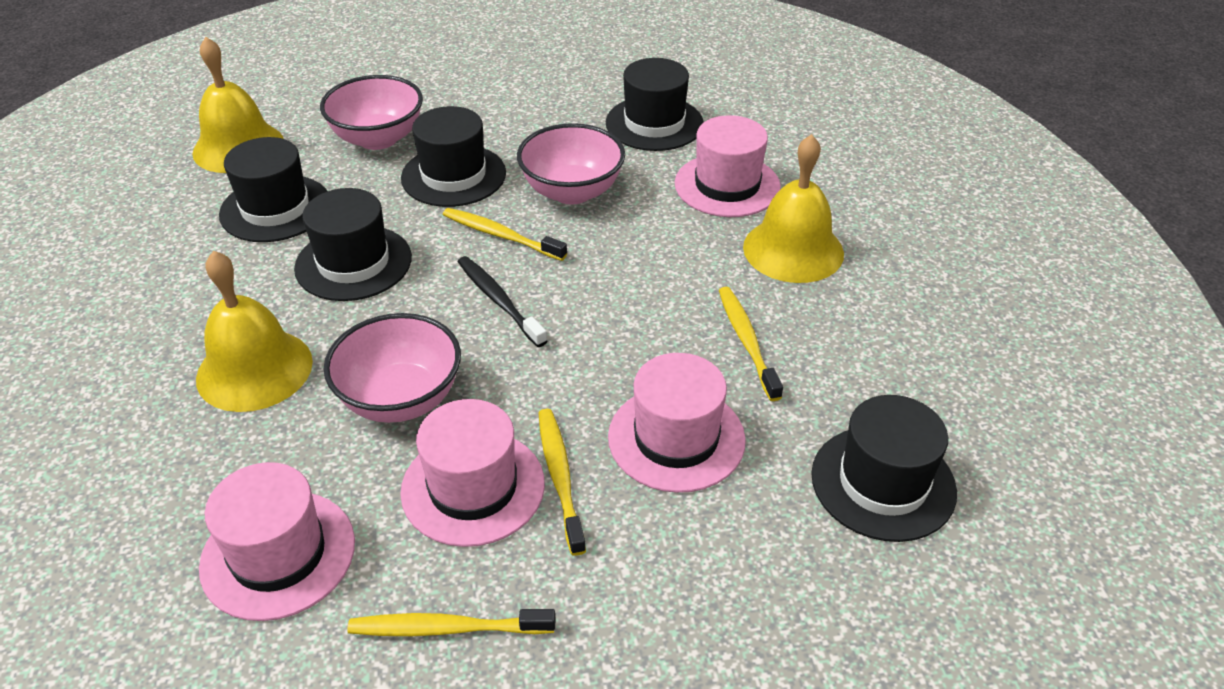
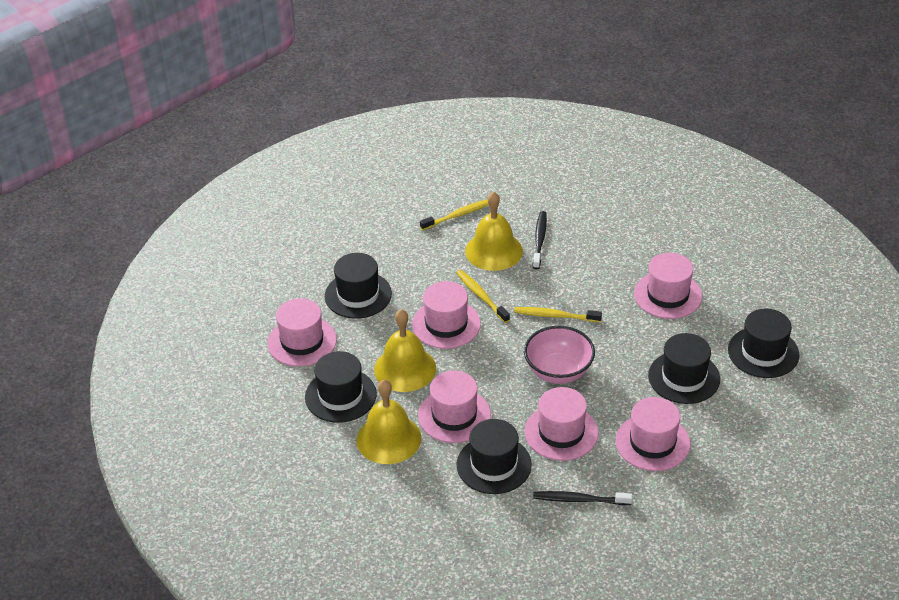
black toothbrush: [458,256,547,347] = 1 -> [533,211,547,269] [533,491,632,505] = 2
pink bowl: [320,75,423,150] [324,313,461,423] [517,123,625,205] = 3 -> [524,326,595,384] = 1
pink hat: [199,462,355,621] [400,399,545,547] [608,353,746,493] [675,115,781,217] = 4 -> [267,298,337,367] [412,281,481,349] [418,371,491,443] [525,387,599,461] [616,397,690,471] [634,253,702,319] = 6
yellow toothbrush: [347,609,555,636] [443,208,567,261] [538,409,586,556] [719,287,783,401] = 4 -> [420,199,489,230] [456,270,510,323] [514,307,602,322] = 3

